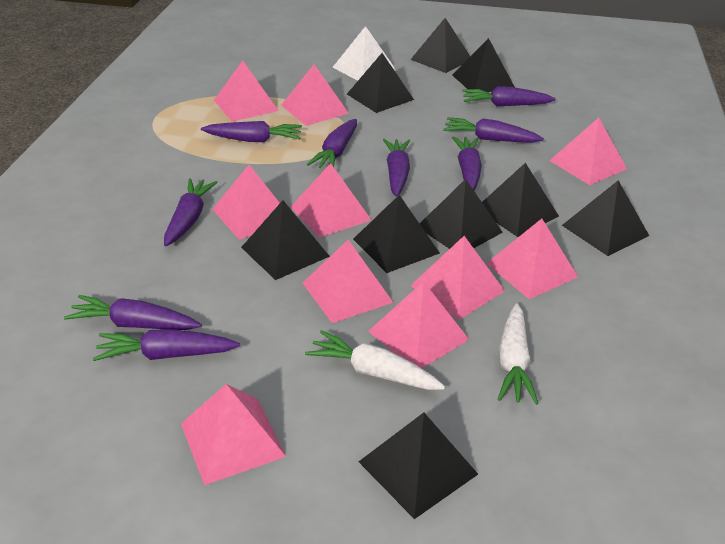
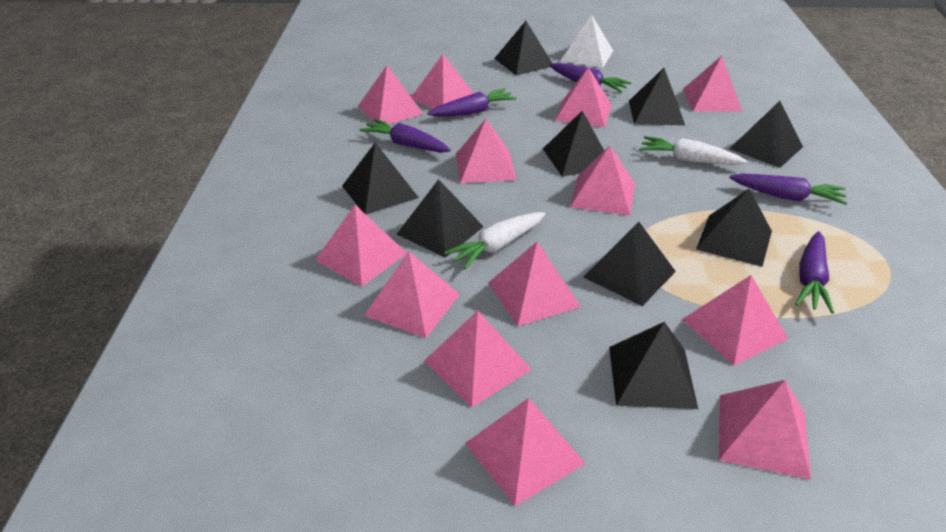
pink pyramid: [181,384,286,485] [212,165,280,240] [214,60,278,122] [281,64,349,126] [291,163,371,238] [303,240,394,323] [368,281,469,368] [410,236,505,320] [486,219,578,299] [549,118,627,185] = 10 -> [315,205,407,287] [358,66,423,124] [364,251,460,338] [411,54,474,109] [424,311,532,408] [456,119,517,183] [465,398,586,506] [488,241,581,326] [555,67,612,128] [570,145,635,215] [681,275,788,366] [683,56,742,112] [719,380,811,480] = 13
purple carrot: [64,295,202,330] [93,329,240,361] [164,178,218,246] [201,121,302,142] [306,119,357,168] [383,139,410,197] [443,117,544,143] [452,136,482,190] [462,86,556,106] = 9 -> [360,119,451,153] [427,88,517,117] [549,63,632,92] [729,173,847,205] [795,231,834,314] = 5

